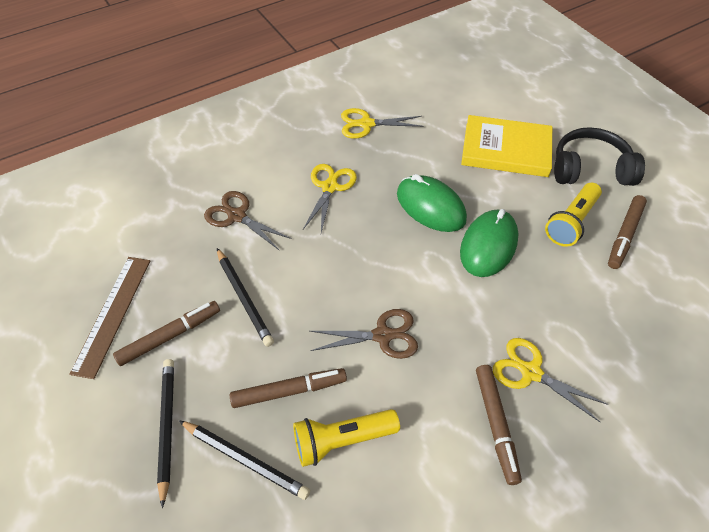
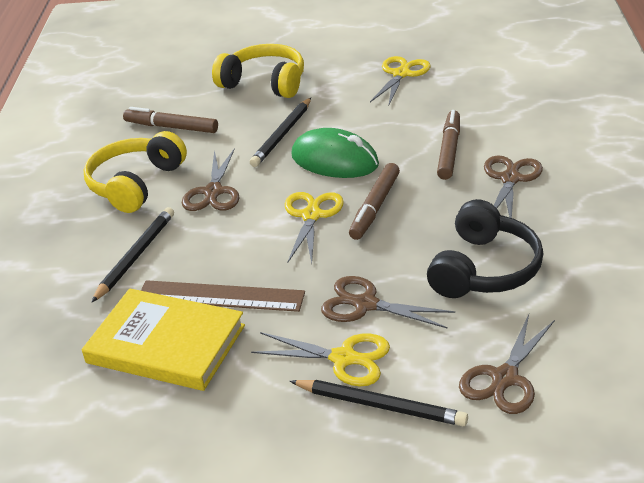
brown marker: [113,301,220,366] [230,368,347,408] [476,365,522,485] [608,195,647,269] = 4 -> [123,107,218,133] [349,163,400,240] [437,110,460,180] = 3
brown scissors: [204,191,292,251] [310,309,418,359] = 2 -> [182,148,240,211] [321,276,455,329] [459,314,555,414] [484,156,543,218] = 4
green mouse: [397,174,467,232] [460,209,518,277] = 2 -> [291,128,379,178] = 1
yellow flashlight: [293,409,400,467] [545,183,602,247] = 2 -> none = 0
yellow headphones: none = 0 -> [83,131,187,213] [212,44,304,98] = 2

